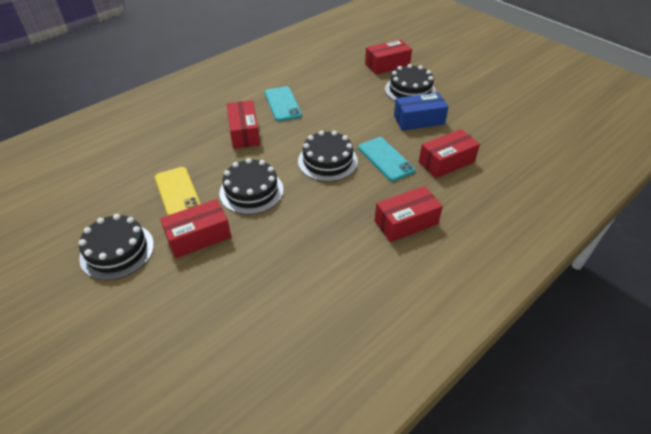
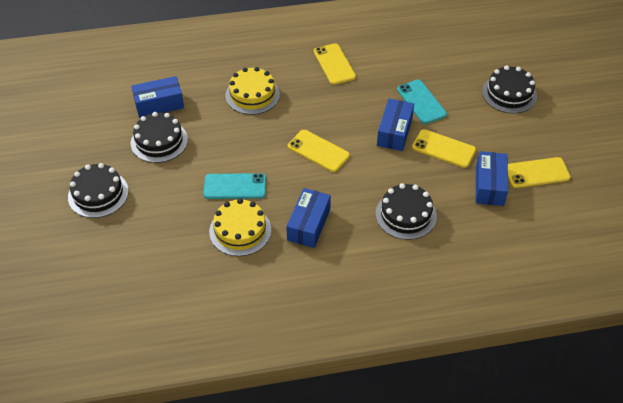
blue box: [394,93,449,131] = 1 -> [131,76,184,118] [286,188,331,248] [377,99,414,151] [476,151,508,206] = 4
red box: [160,199,231,258] [227,100,260,149] [365,39,412,75] [375,186,443,242] [419,129,480,178] = 5 -> none = 0
yellow cake: none = 0 -> [209,198,271,256] [225,67,280,115] = 2
yellow phone: [155,167,201,215] = 1 -> [288,130,350,172] [314,43,356,85] [412,129,476,168] [508,157,571,188] = 4

